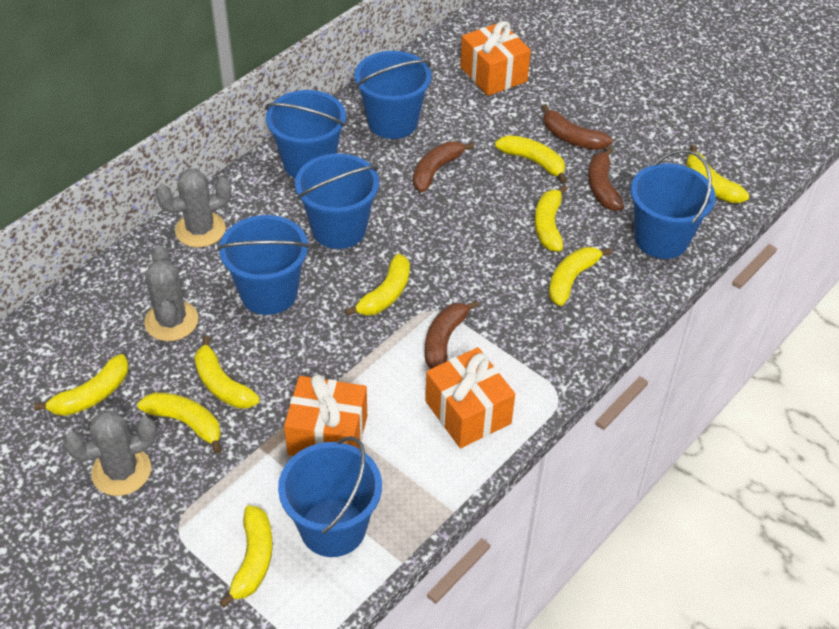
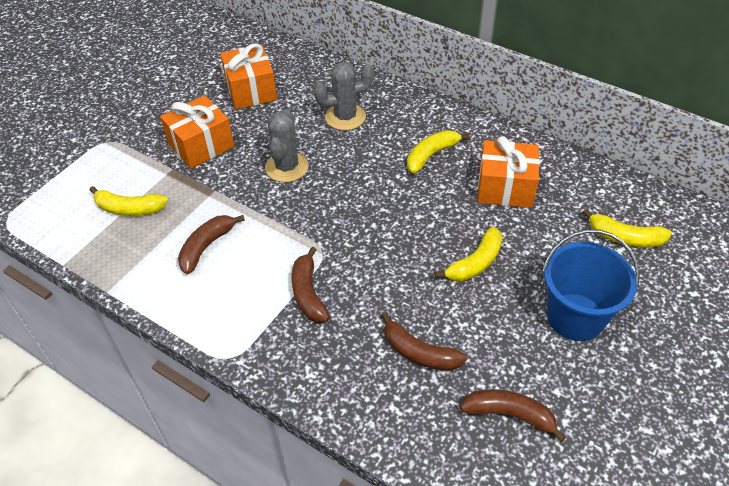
blue bucket: [218,215,310,315] [265,90,346,178] [278,436,382,557] [295,153,379,249] [354,51,432,139] [631,150,716,259] = 6 -> [543,229,639,341] = 1
grey cactus: [63,411,157,496] [144,245,198,341] [155,169,232,247] = 3 -> [265,109,308,182] [313,62,374,130] = 2
yellow banana: [34,354,129,416] [137,392,222,454] [194,336,260,409] [219,505,273,608] [345,254,410,316] [495,135,567,183] [535,185,568,251] [549,247,612,306] [686,145,749,203] = 9 -> [90,186,168,216] [407,130,470,173] [435,227,503,281] [582,209,672,247] = 4

